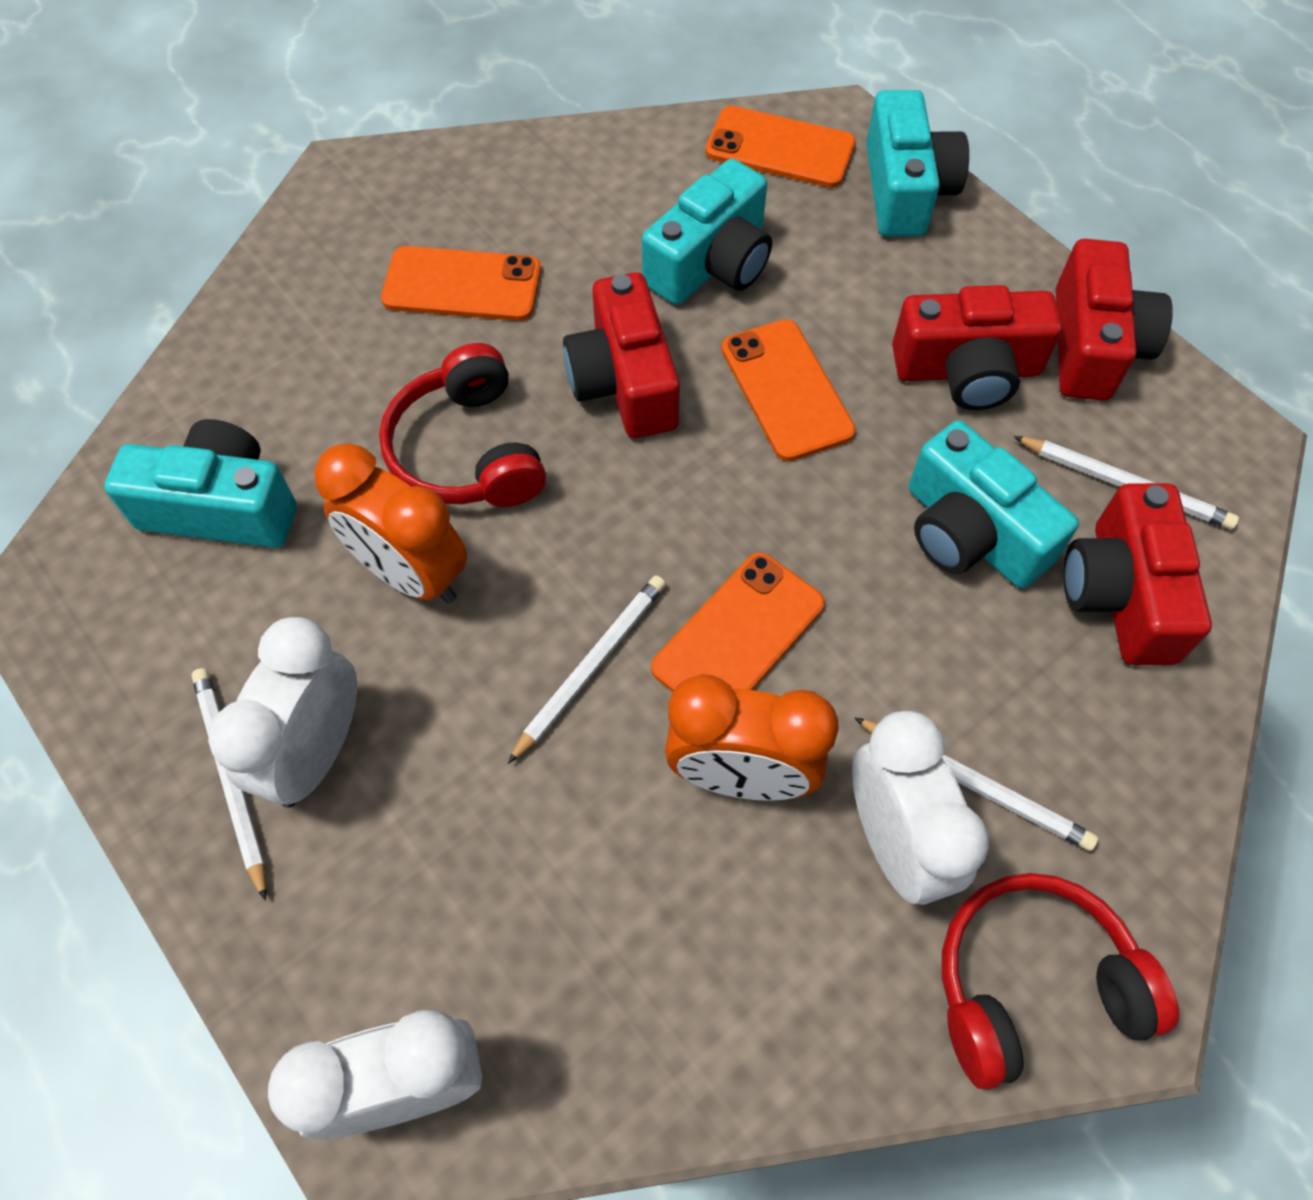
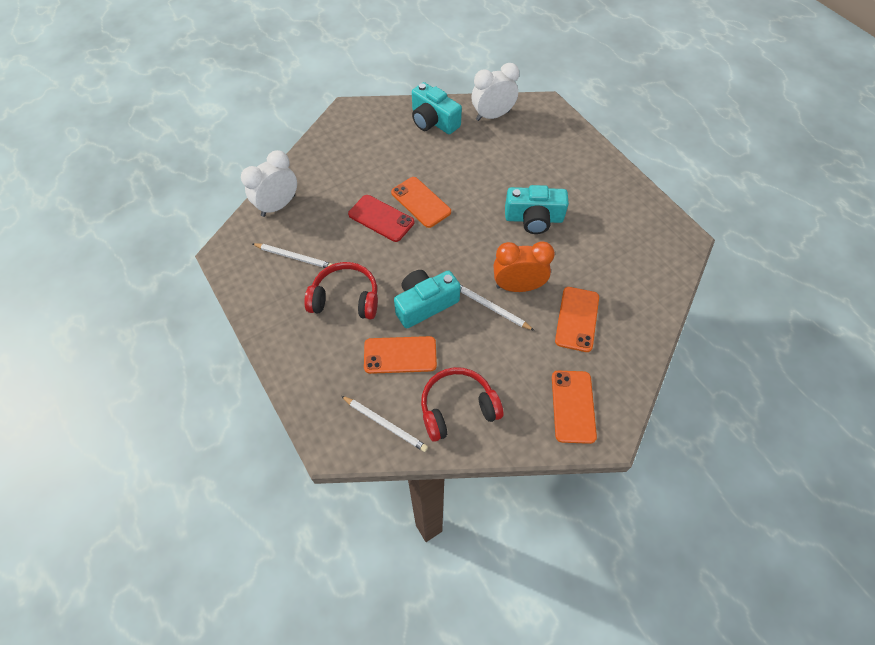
orange clock: [314,443,467,604] [665,674,839,801] = 2 -> [493,241,555,292] = 1
red camera: [563,272,680,438] [892,285,1062,410] [1056,239,1173,401] [1063,483,1212,665] = 4 -> none = 0
red phone: none = 0 -> [348,195,414,242] = 1
turquoise camera: [104,419,297,548] [642,159,772,305] [866,90,969,237] [909,420,1079,588] = 4 -> [394,270,461,328] [412,82,462,134] [505,185,569,234] = 3
white clock: [208,617,357,808] [268,1010,482,1140] [852,711,989,905] = 3 -> [241,150,297,217] [472,63,519,121] = 2
white pencil: [191,668,266,901] [508,576,666,764] [854,717,1098,851] [1013,436,1239,530] = 4 -> [252,243,332,268] [341,396,428,452] [460,285,535,331] = 3

